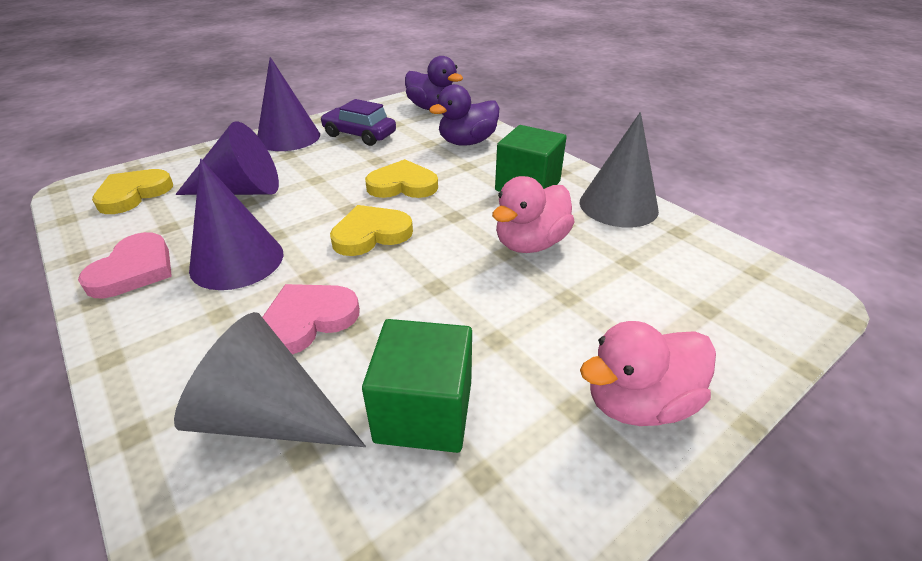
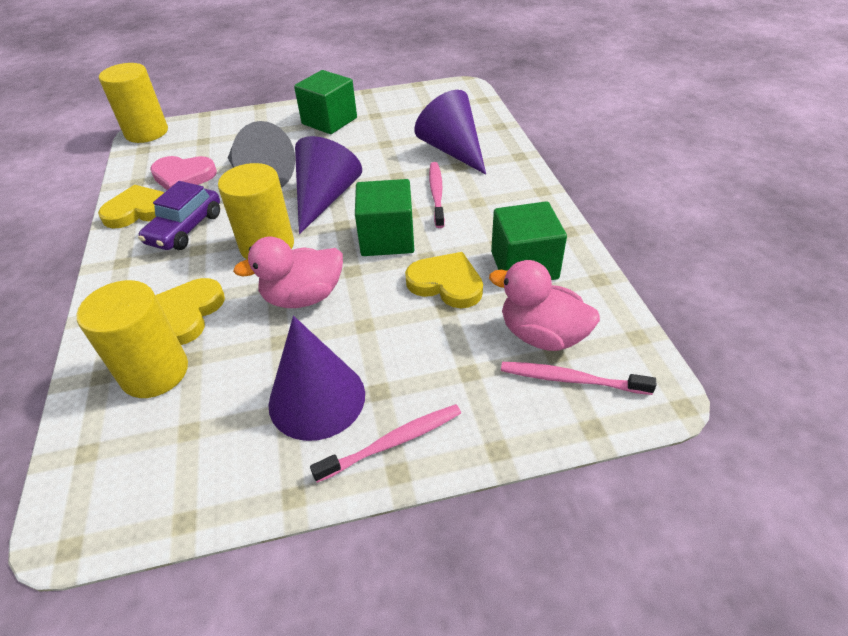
green cube: [362,319,472,453] [495,125,566,192] = 2 -> [294,70,357,134] [355,179,414,256] [491,201,567,280] = 3
grey cone: [174,312,366,447] [579,112,659,228] = 2 -> [228,121,295,188] = 1
pink heart: [78,232,172,298] [262,284,360,354] = 2 -> [150,156,217,190] = 1
pink toothbrush: none = 0 -> [310,404,461,483] [429,162,445,228] [501,362,656,395] = 3
purple duck: [405,56,463,110] [429,84,499,146] = 2 -> none = 0
yellow cylinder: none = 0 -> [77,280,188,398] [99,63,168,143] [218,163,294,260] = 3

